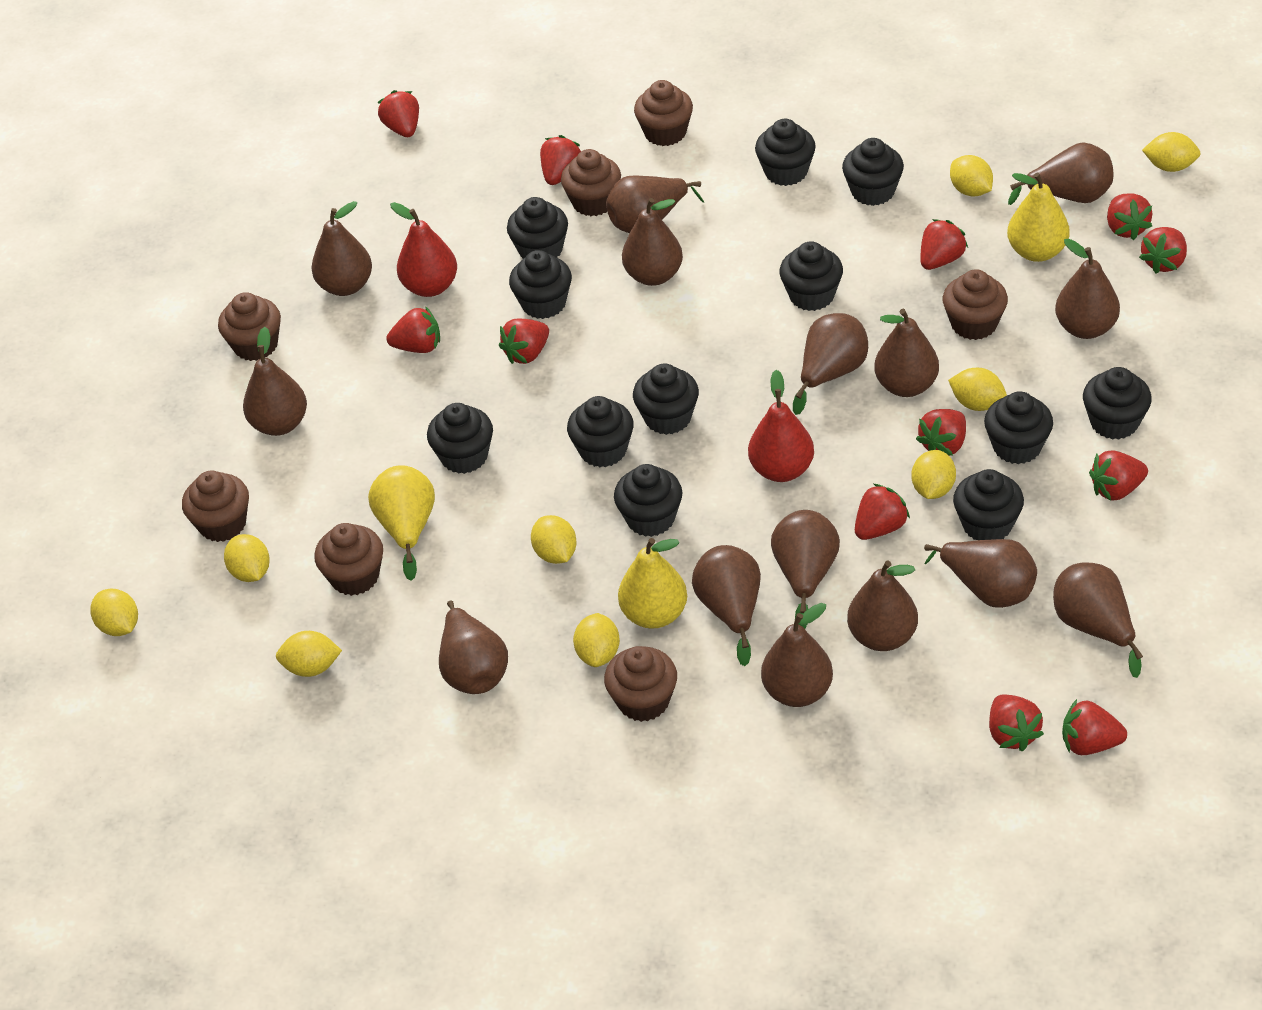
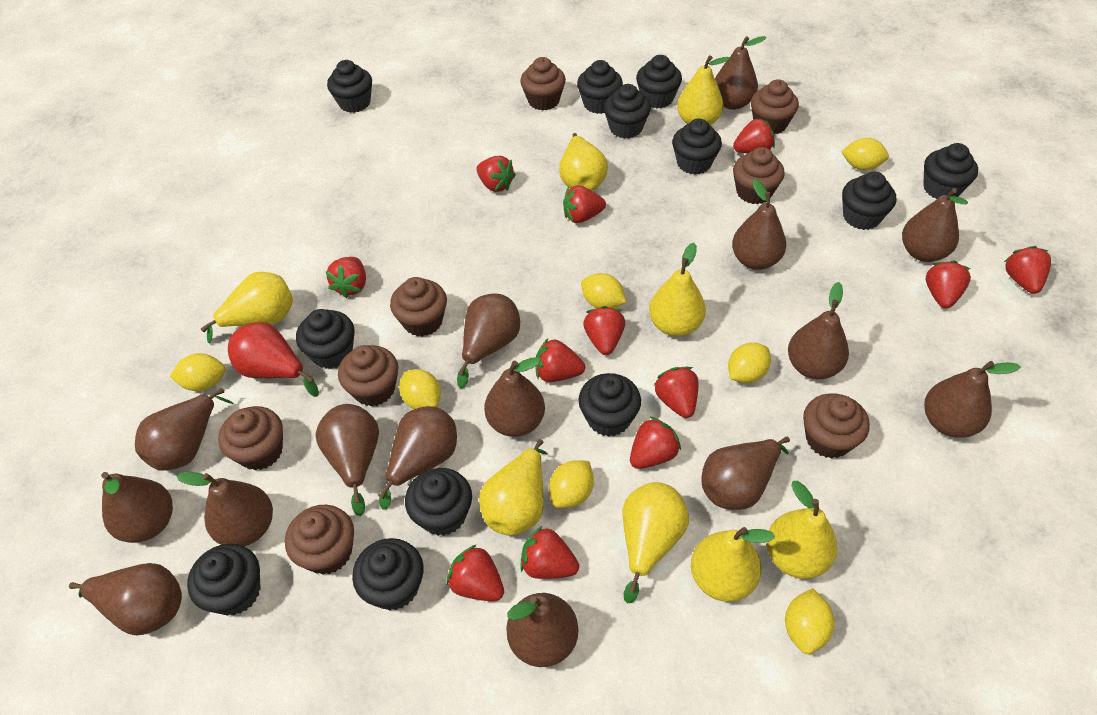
brown cupcake: [182,471,249,542] [218,292,281,361] [314,523,383,596] [561,149,621,216] [604,646,677,722] [634,80,693,146] [943,269,1008,340] = 7 -> [218,406,283,470] [285,505,354,574] [338,345,398,406] [390,277,447,336] [520,57,566,110] [733,147,785,204] [751,79,799,134] [803,393,870,458] = 8
red pear: [390,202,457,297] [748,370,814,482] = 2 -> [228,322,319,397] = 1
yellow lemon: [90,589,138,636] [224,534,270,582] [276,631,342,677] [531,515,577,564] [573,613,620,667] [911,450,956,499] [948,368,1007,411] [950,155,993,197] [1142,132,1201,172] = 9 -> [170,353,226,391] [399,369,441,409] [549,460,594,508] [581,273,626,308] [728,343,771,383] [785,588,835,654] [841,138,889,170] = 7
yellow pear: [368,465,435,581] [618,538,687,629] [1007,173,1070,262] = 3 -> [201,272,293,344] [479,439,548,536] [559,133,608,191] [623,482,689,603] [649,243,706,337] [677,55,730,125] [691,527,775,602] [766,481,837,579] = 8

